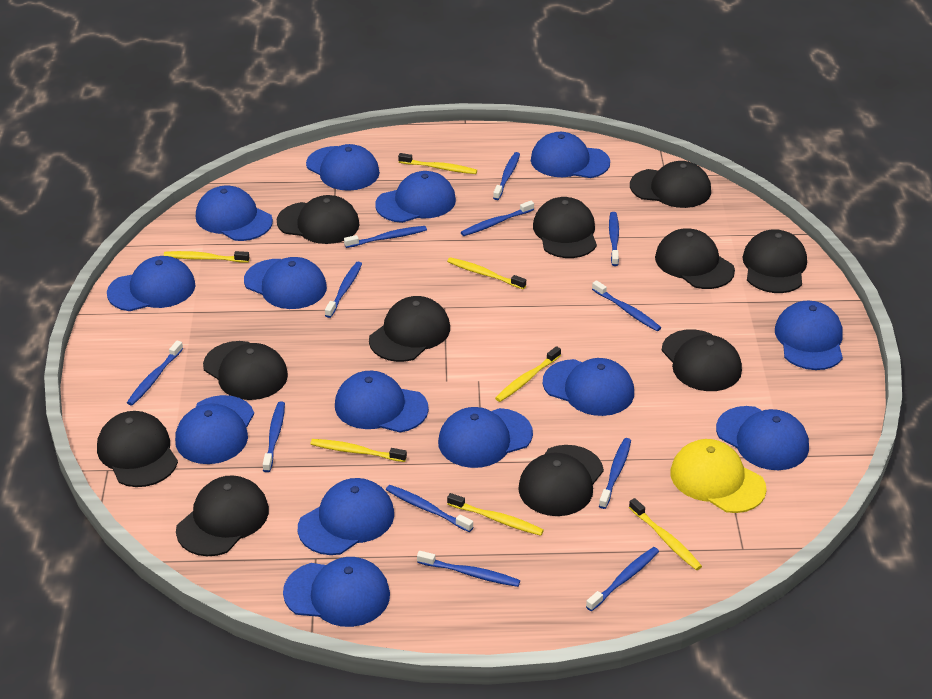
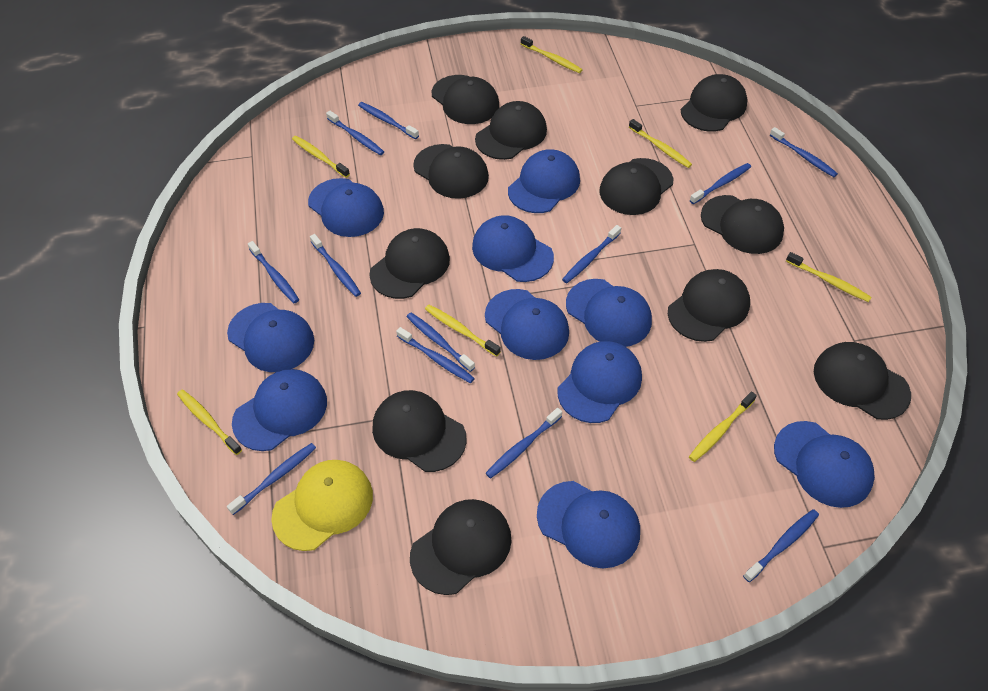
blue cap: [107,256,196,311] [175,395,254,464] [196,186,273,241] [244,257,327,309] [283,557,390,627] [298,478,394,555] [306,144,380,191] [335,371,429,433] [375,171,456,223] [438,407,533,468] [531,132,610,178] [543,358,634,416] [716,406,809,470] [775,301,843,370] = 14 -> [227,303,314,372] [232,369,327,451] [308,178,384,237] [472,215,554,282] [485,289,569,360] [508,149,580,213] [537,481,640,568] [558,341,642,423] [566,279,652,347] [774,421,875,508] = 10

